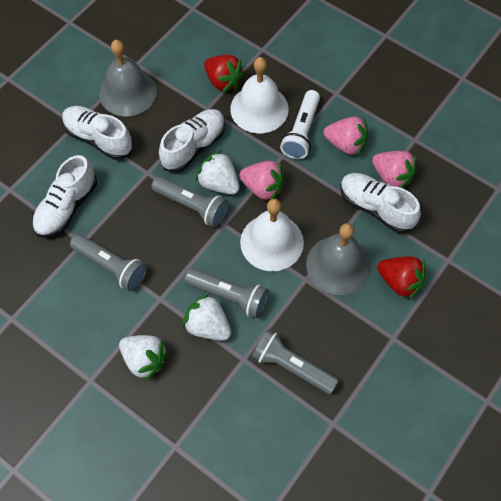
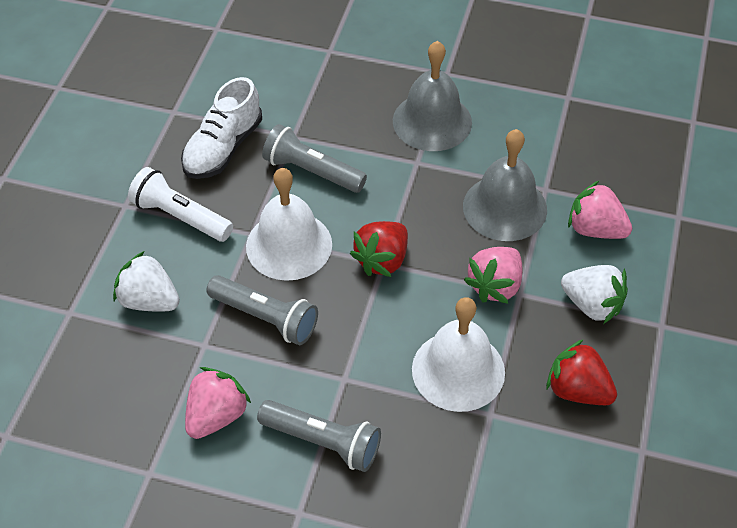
grey flashlight: [70,234,147,291] [151,176,228,227] [184,268,268,318] [252,330,339,394] = 4 -> [207,275,318,345] [257,400,381,472] [262,124,367,193] = 3
white shoe: [32,155,97,238] [62,106,133,160] [159,109,225,172] [340,173,421,233] = 4 -> [181,77,262,179] = 1
white strawberry: [119,335,169,381] [183,294,231,341] [196,150,240,195] = 3 -> [113,251,180,312] [561,265,628,324] = 2

